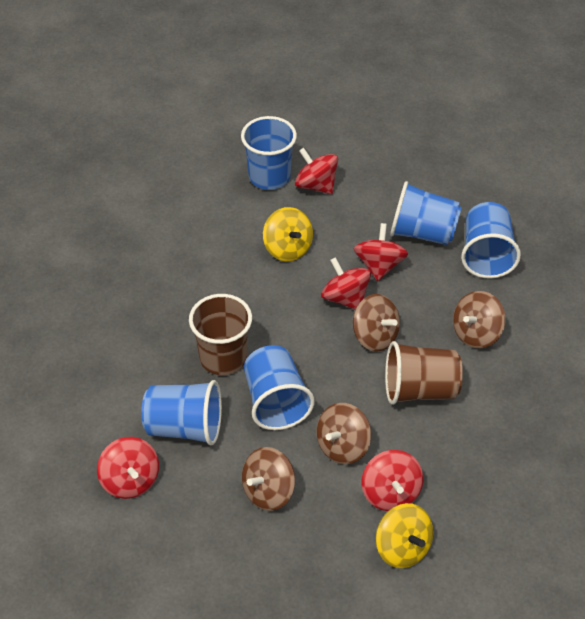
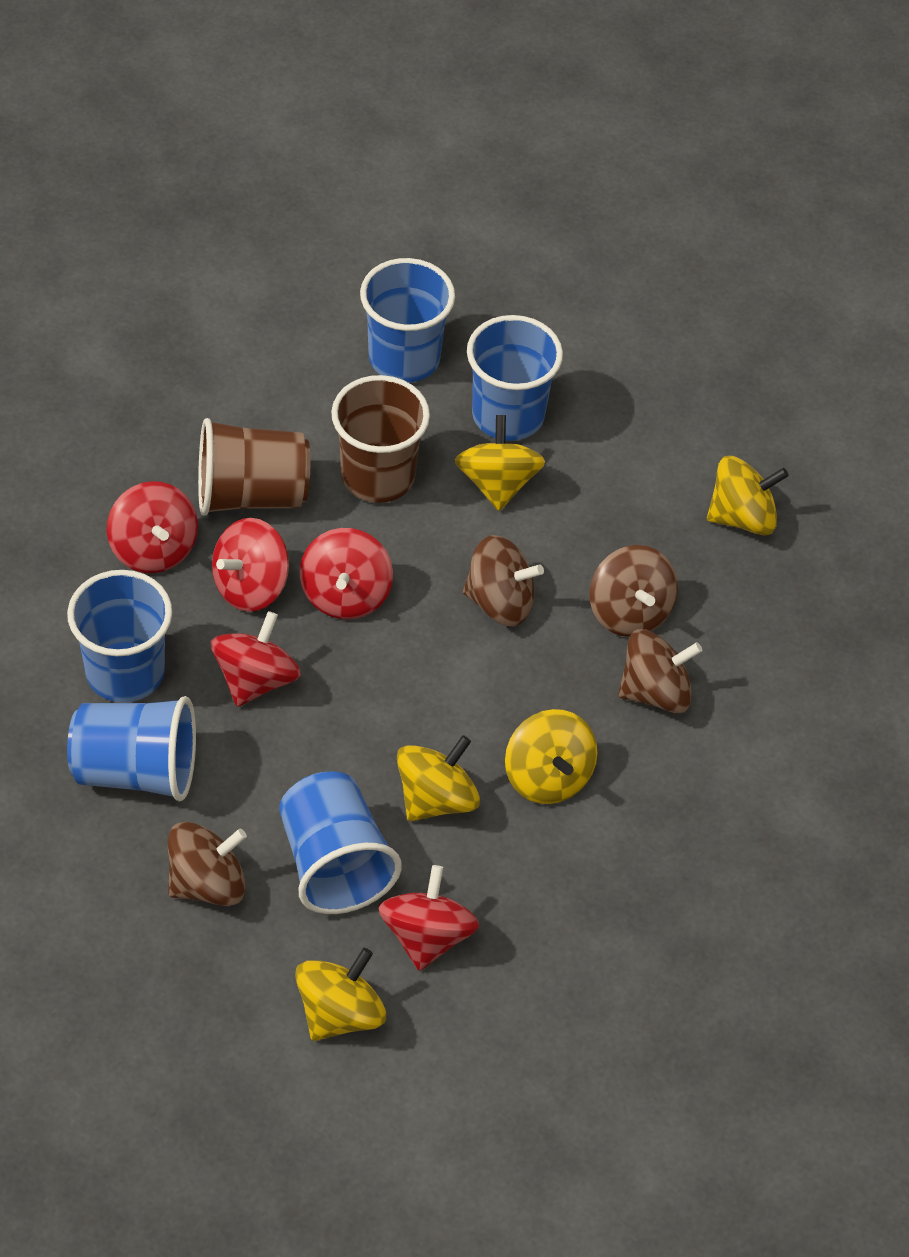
yellow spinning top: [263,207,313,261] [376,503,433,568] = 2 -> [295,948,386,1041] [397,735,480,821] [455,415,545,511] [505,709,598,804] [707,456,789,536] = 5

